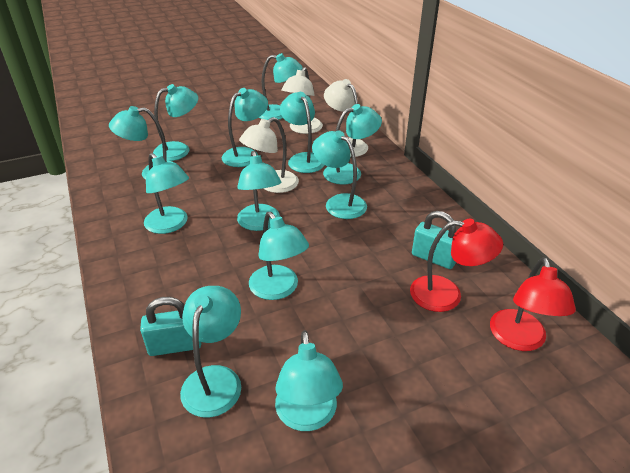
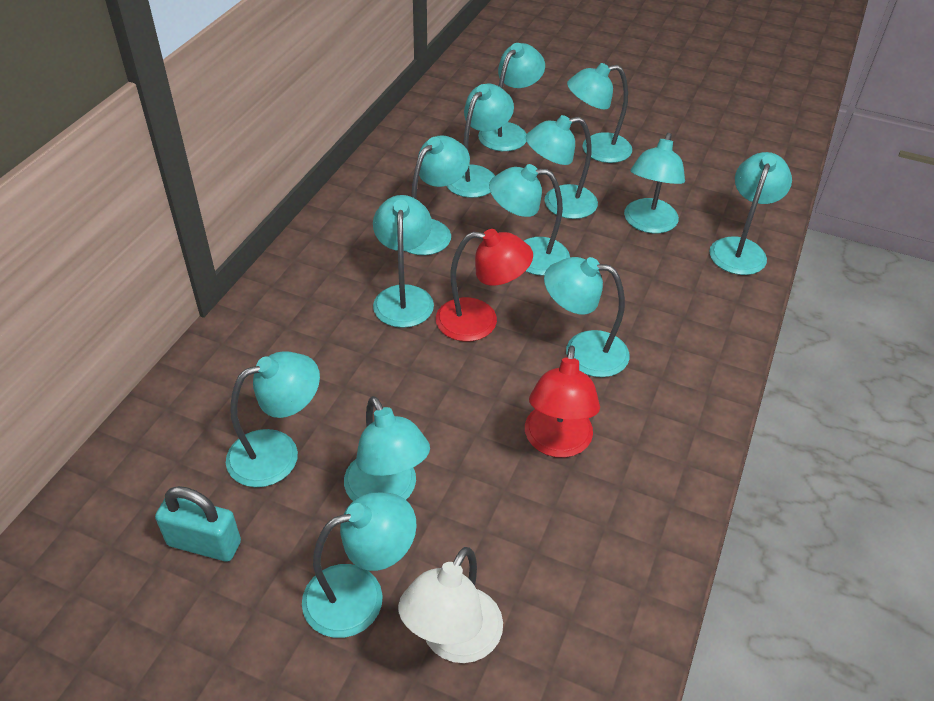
turquoise lamp: [109,106,180,180] [144,153,189,234] [153,84,198,161] [180,286,241,418] [222,88,268,167] [237,151,281,231] [249,212,309,300] [259,53,303,120] [275,330,343,431] [280,92,324,173] [312,130,367,219] [323,104,382,184] = 12 -> [226,351,320,487] [302,493,417,638] [344,396,430,501] [373,195,434,328] [406,135,470,255] [447,84,514,198] [478,43,545,151] [489,164,570,276] [526,115,598,219] [544,257,630,377] [567,63,632,163] [624,133,685,233] [710,152,792,275] = 13
turquoise padlock: [140,297,201,356] [412,211,456,269] = 2 -> [155,486,241,562] = 1
white lamp: [239,117,299,193] [281,67,323,134] [324,79,368,157] = 3 -> [398,547,503,663] = 1

